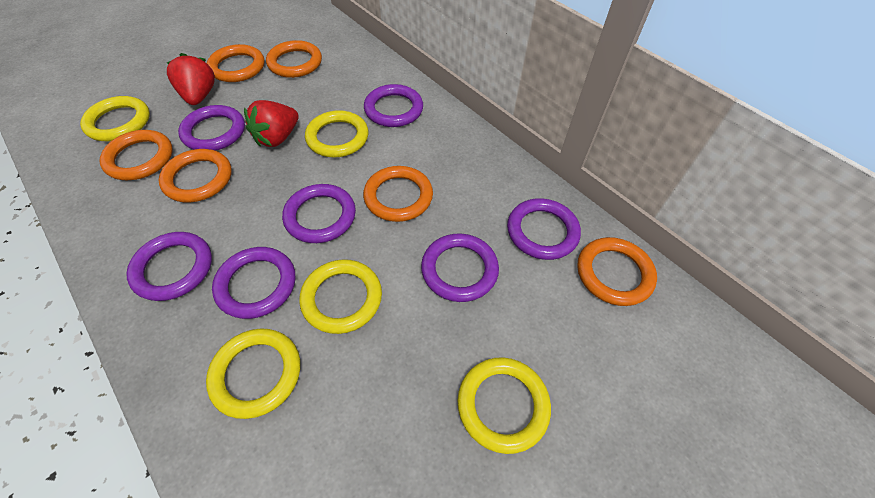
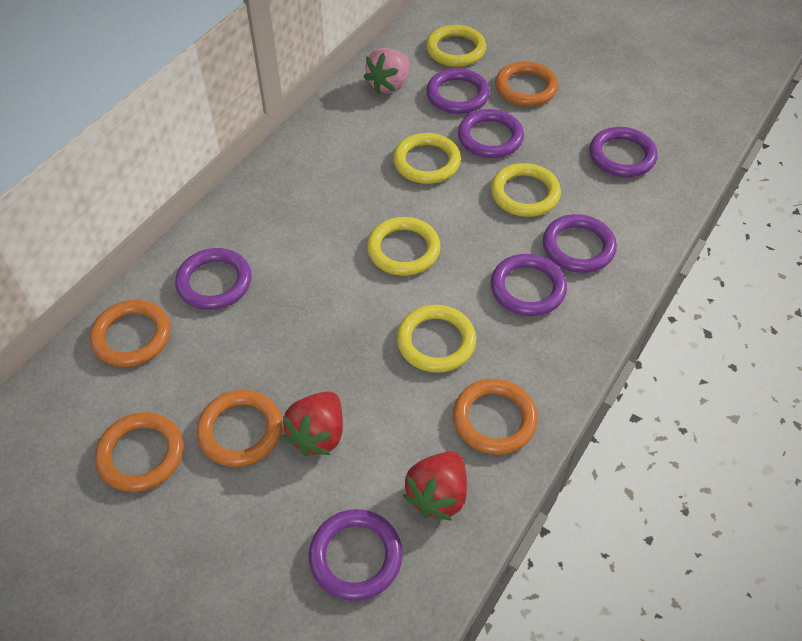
orange ring: [99,130,173,180] [159,149,232,202] [207,44,264,82] [266,40,322,78] [363,166,433,222] [577,237,657,306] = 6 -> [90,300,171,367] [95,412,183,492] [196,390,283,467] [453,379,538,455] [495,61,558,106] = 5
pink strawberry: none = 0 -> [364,48,409,94] = 1

